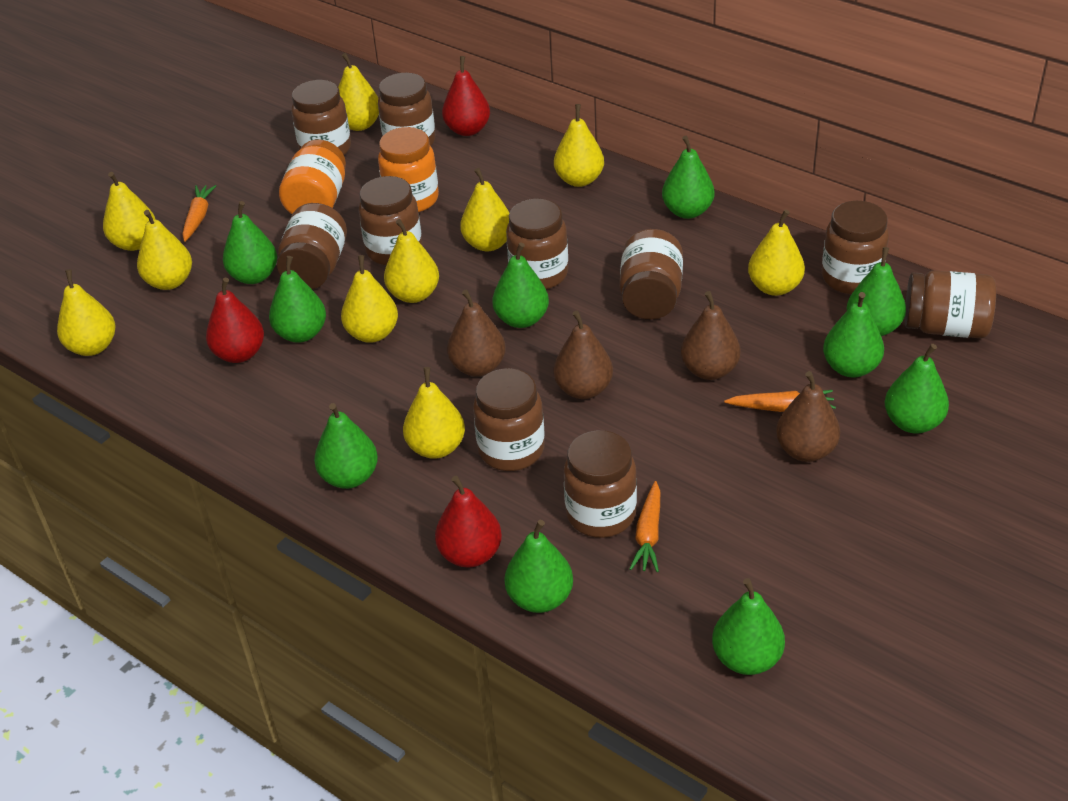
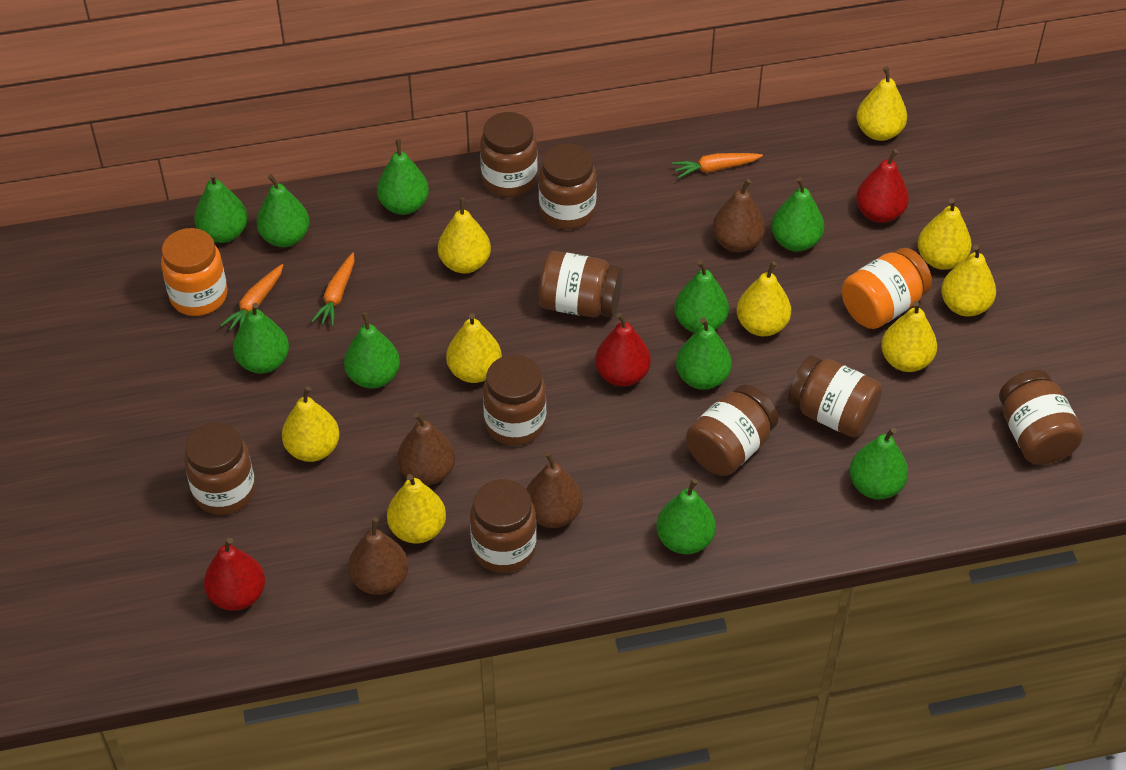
brown jar: [277,203,347,289] [291,80,351,155] [359,176,422,265] [378,73,435,146] [473,368,545,471] [506,198,568,289] [564,430,637,538] [619,229,683,319] [822,201,889,294] [905,270,996,338] = 10 -> [184,422,255,515] [470,479,537,573] [480,112,538,197] [483,355,546,446] [539,143,597,229] [539,251,623,317] [686,384,778,476] [788,355,882,437] [999,370,1083,465] = 9
yellow pear: [57,269,116,356] [103,172,156,251] [137,210,192,290] [338,53,379,131] [341,255,398,343] [384,219,439,303] [403,367,465,459] [460,168,510,251] [554,104,604,187] [748,209,805,296] = 10 -> [282,386,340,462] [387,474,446,544] [438,197,491,273] [446,313,502,383] [737,261,791,336] [856,66,907,141] [881,301,937,372] [918,198,972,270] [941,245,996,316] = 9

